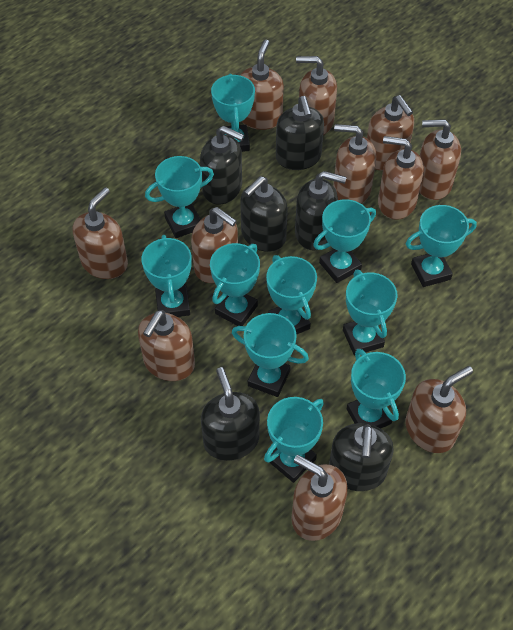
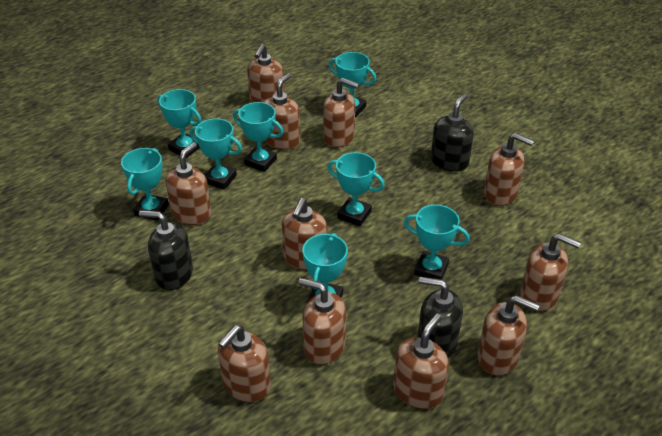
black soap dispenser: [200,126,244,204] [201,367,260,461] [240,176,288,252] [276,96,324,170] [295,171,346,250] [329,423,394,491] = 6 -> [139,210,193,290] [418,277,463,358] [431,94,474,172] = 3
turquoise trophy: [141,235,192,317] [145,156,214,238] [210,243,260,326] [211,73,255,152] [232,313,309,397] [264,397,324,483] [266,255,317,334] [313,199,376,283] [343,270,398,356] [347,349,406,429] [406,205,477,287] = 11 -> [121,148,169,221] [158,89,201,158] [190,118,242,190] [233,102,283,172] [303,233,348,303] [327,152,385,226] [329,52,376,117] [404,205,470,279] = 8

